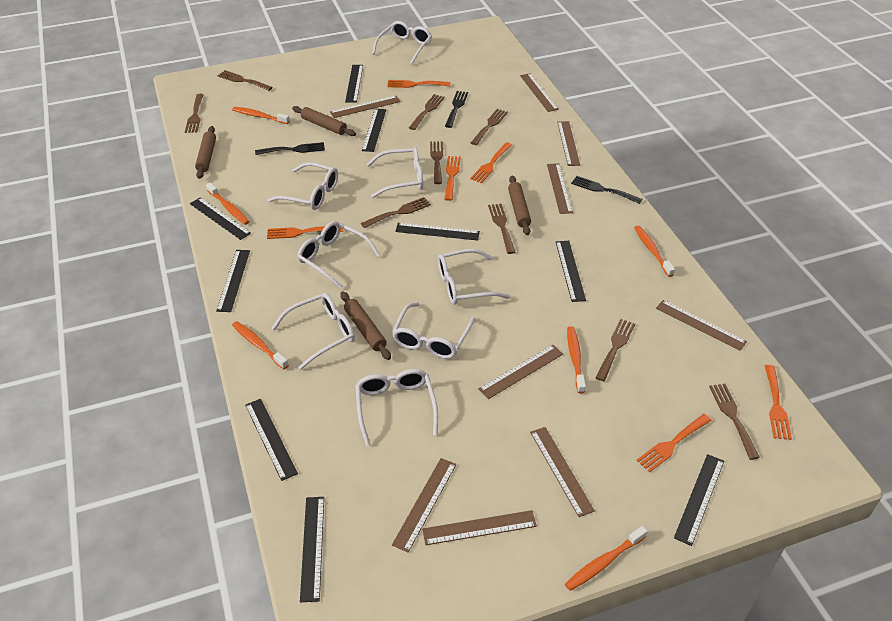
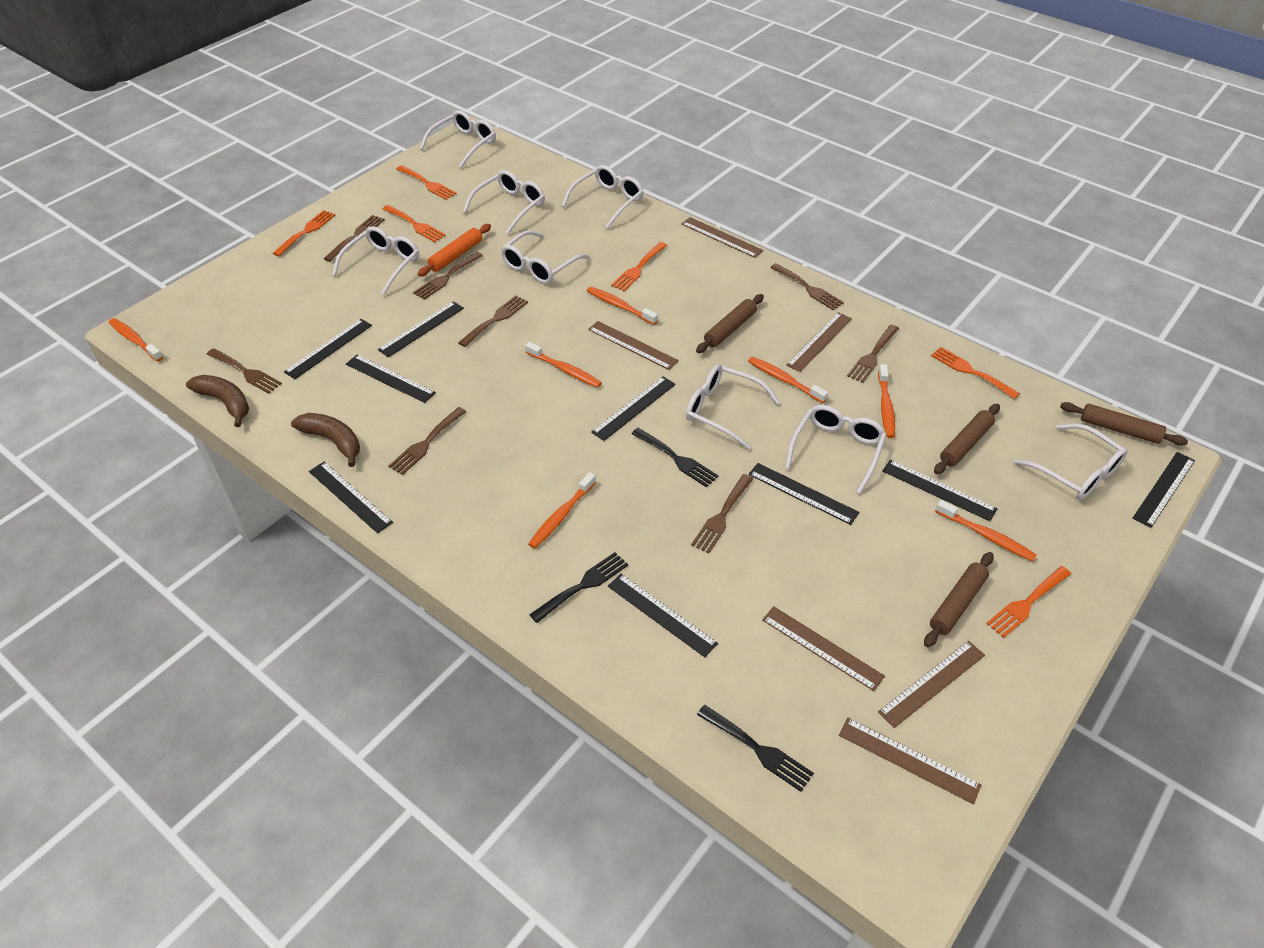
brown banana: none = 0 -> [186,375,249,427] [291,413,360,467] = 2
brown fork: [185,94,204,133] [217,70,273,91] [361,197,431,228] [409,94,445,130] [430,141,443,184] [471,109,508,145] [488,204,516,254] [595,319,635,381] [709,384,760,460] = 9 -> [207,348,282,394] [324,215,385,262] [388,407,466,475] [413,252,483,300] [458,296,528,347] [691,474,753,553] [770,263,844,310] [847,325,899,383] = 8
brown ruler: [330,96,401,118] [392,458,456,552] [422,510,537,545] [479,345,563,399] [520,73,558,112] [530,427,595,517] [547,163,573,214] [557,121,580,166] [656,300,747,351] = 9 -> [588,321,679,370] [682,217,763,258] [762,606,885,691] [786,312,852,372] [839,718,981,804] [878,641,985,728] = 6
orange rolling pin: none = 0 -> [418,224,491,277] = 1
orange toothbrush: [206,183,249,225] [232,107,290,124] [232,321,289,369] [565,526,647,591] [567,326,586,393] [634,226,675,277] = 6 -> [109,318,163,362] [525,342,602,388] [528,472,596,549] [587,287,658,325] [748,357,828,403] [878,364,895,438] [935,500,1036,562] = 7

